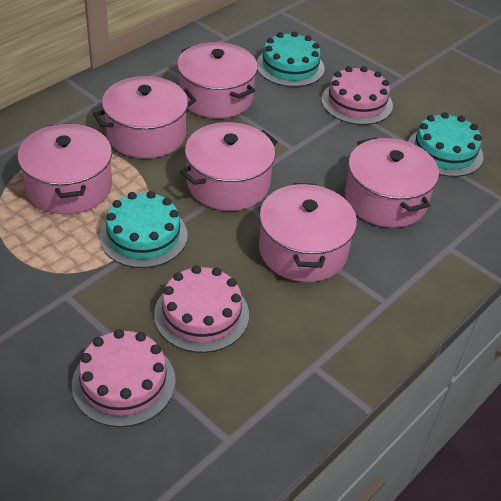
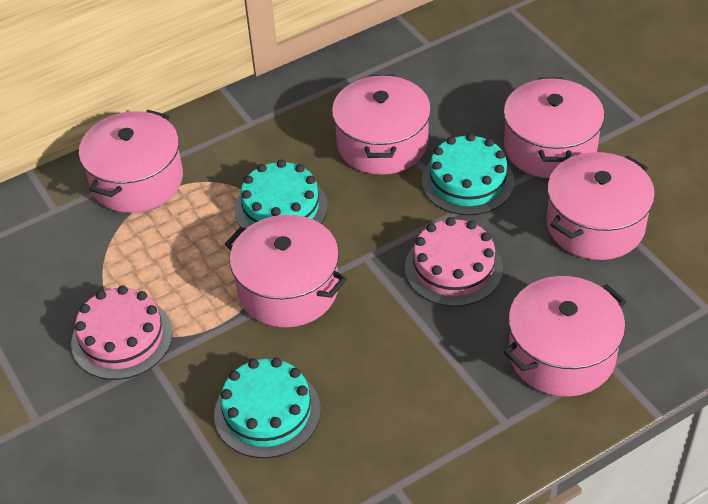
pink cake: [72,329,176,427] [154,265,249,353] [321,66,393,125] = 3 -> [71,286,173,380] [405,217,503,307] = 2

